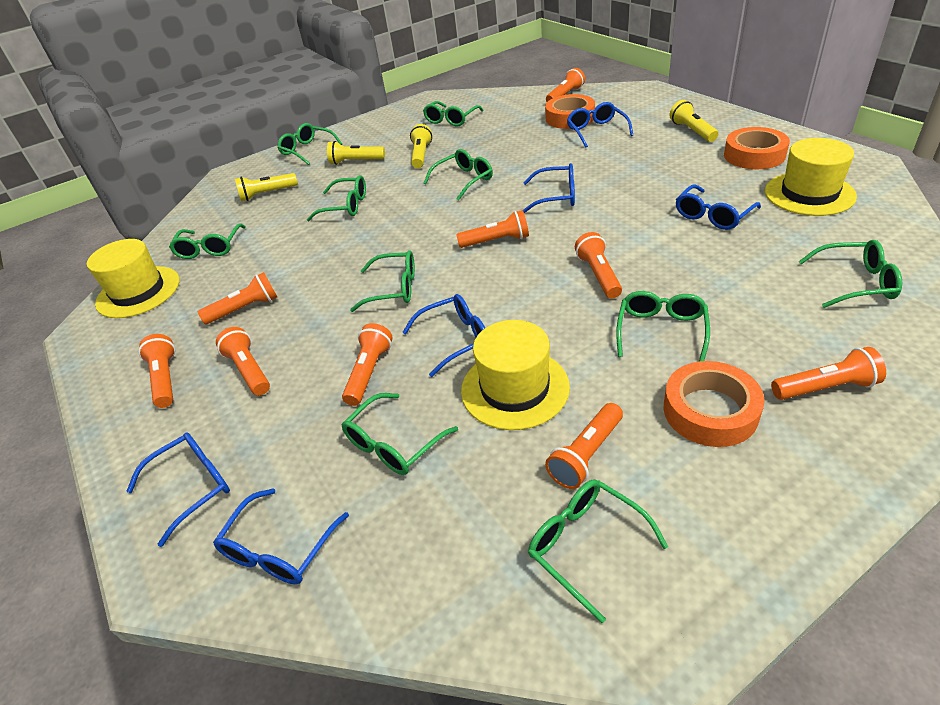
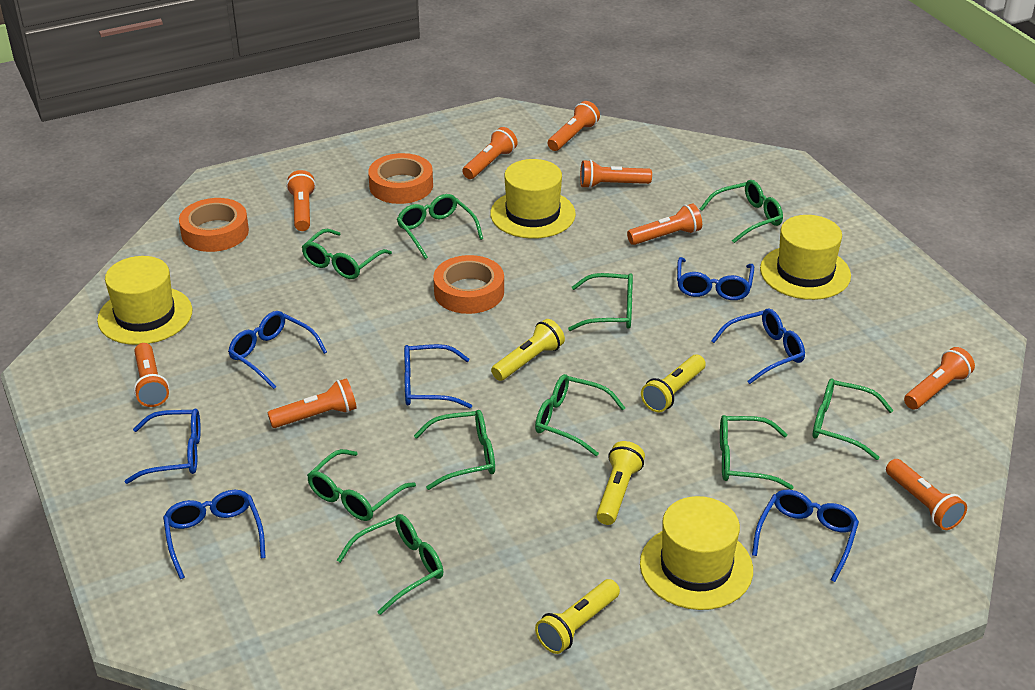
blue glasses: [126,432,230,547] [213,488,349,584] [402,294,485,377] [523,163,575,213] [567,102,633,148] [676,185,761,230] = 6 -> [125,409,201,484] [163,490,266,579] [228,311,327,389] [404,344,472,408] [677,257,754,300] [711,308,805,384] [752,490,859,582] = 7
yellow hat: [87,239,180,318] [461,320,570,430] [765,138,857,216] = 3 -> [97,256,192,345] [490,159,576,239] [640,496,753,610] [760,215,851,300] = 4

